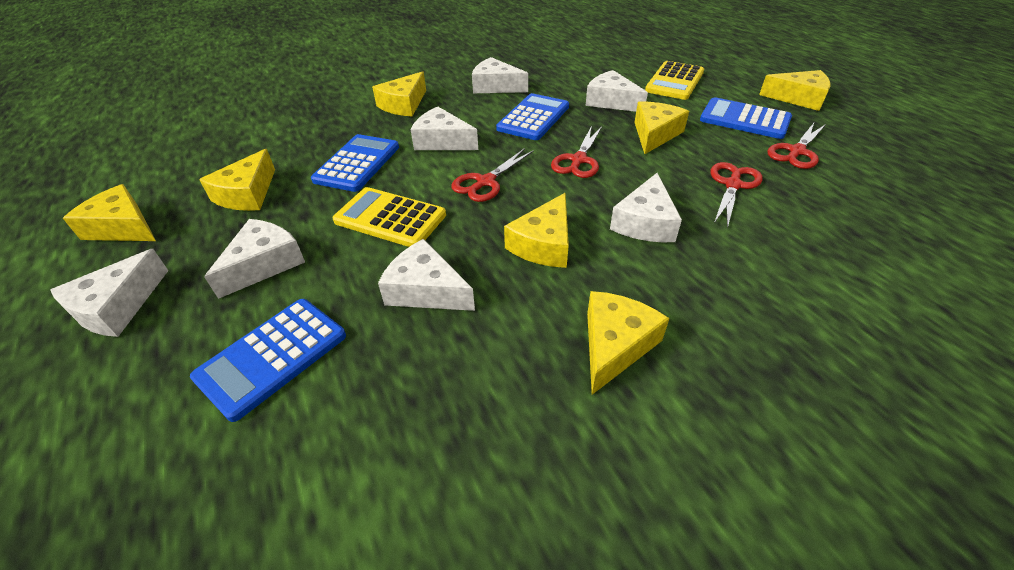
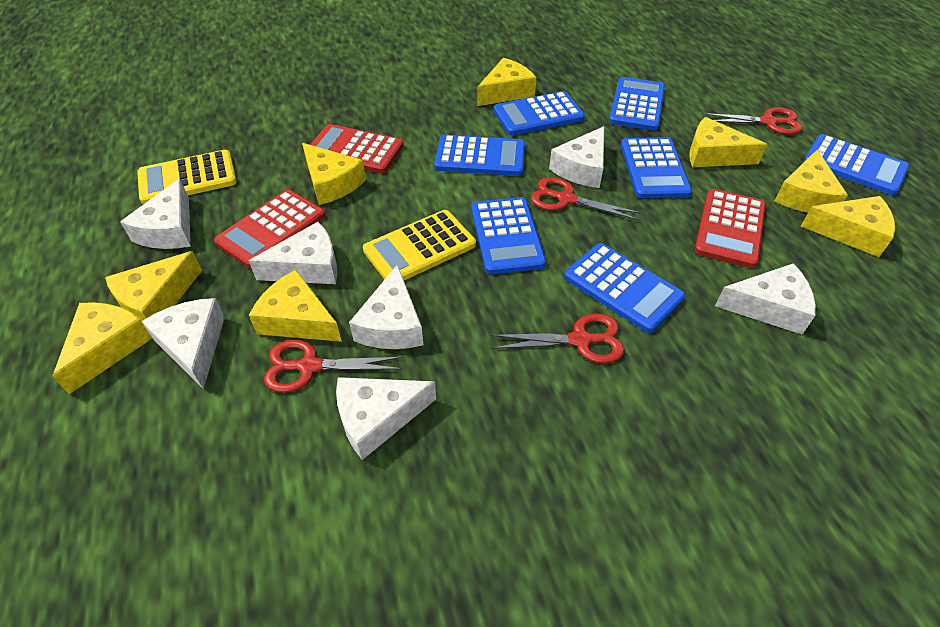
blue calculator: [190,299,346,422] [311,134,399,192] [496,93,569,140] [700,97,792,139] = 4 -> [434,135,525,176] [471,197,546,275] [493,91,585,136] [564,243,685,333] [609,77,665,131] [621,137,692,198] [803,134,909,195] = 7
red calculator: none = 0 -> [214,190,325,269] [310,124,404,173] [694,189,766,268] = 3
yellow cheese: [63,184,156,241] [199,149,275,211] [372,71,426,116] [504,193,569,268] [587,291,670,395] [634,101,689,154] [759,70,830,111] = 7 -> [52,302,152,394] [105,251,202,321] [249,270,342,342] [302,143,366,205] [477,58,536,106] [689,117,767,167] [774,149,848,213] [801,196,895,257] = 8

